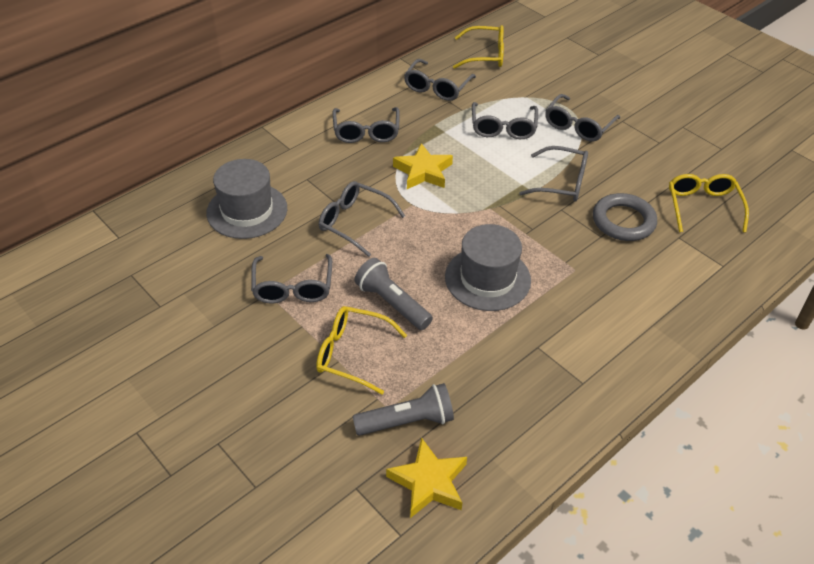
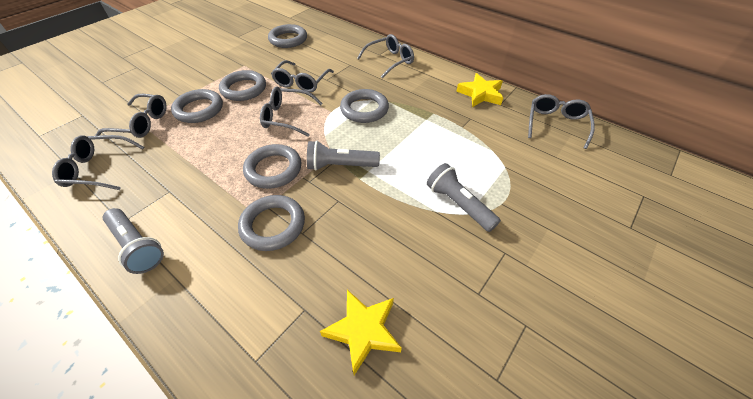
grey flashlight: [352,383,454,436] [354,258,433,330] = 2 -> [103,208,164,274] [307,140,380,171] [427,163,501,232] = 3
grey glasses: [251,254,332,304] [319,181,405,257] [333,107,400,143] [404,59,476,101] [472,102,538,139] [519,146,588,201] [545,94,620,141] = 7 -> [52,135,144,190] [96,94,167,138] [260,87,323,137] [271,60,334,92] [357,34,414,79] [528,94,595,149] = 6
grey hat: [206,159,287,239] [445,224,531,311] = 2 -> none = 0
grey ring: [593,193,657,241] = 1 -> [171,89,223,123] [219,70,266,101] [238,195,305,251] [243,144,302,189] [268,24,307,48] [340,89,389,123] = 6
yellow glasses: [316,306,407,394] [453,25,504,69] [669,174,749,233] = 3 -> none = 0

